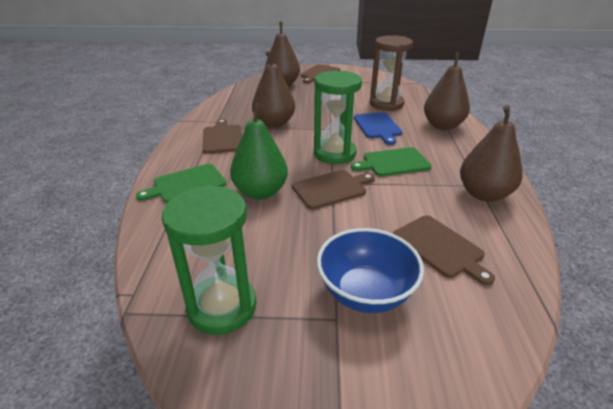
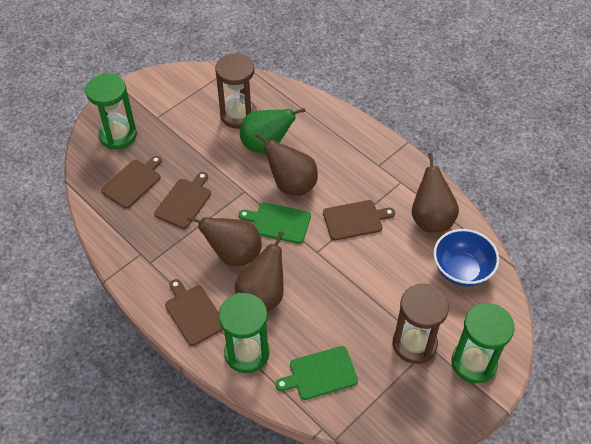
blue cutting board: [354,112,403,145] = 1 -> none = 0
brown hourglass: [370,35,413,111] = 1 -> [215,53,257,129] [393,284,449,364] = 2
green hourglass: [162,185,256,335] [314,71,362,164] = 2 -> [86,74,137,150] [219,293,270,373] [452,303,514,384] = 3

